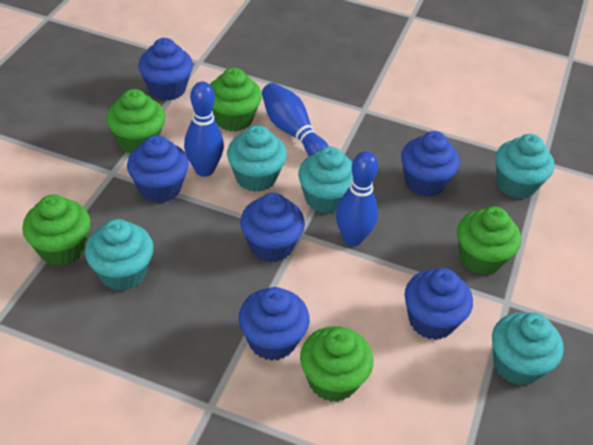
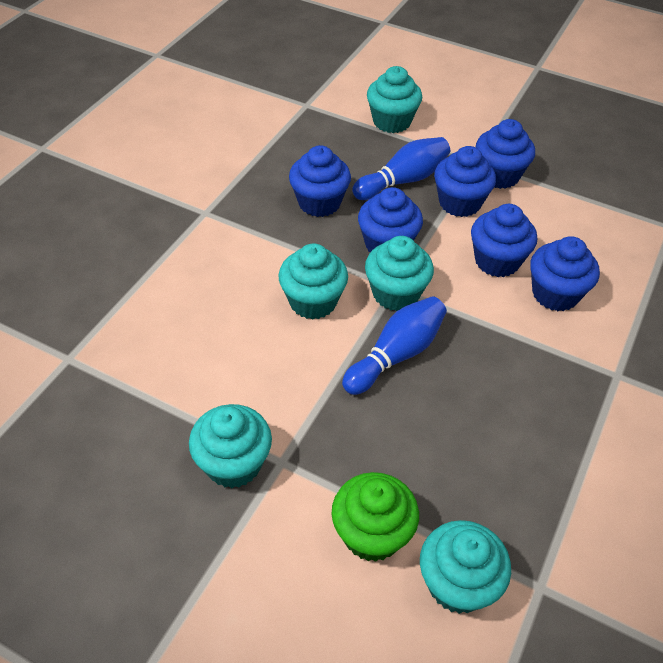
blue bowling pin: [184,81,224,177] [262,83,329,156] [336,151,378,246] = 3 -> [342,296,447,395] [352,137,450,200] = 2
green cupcake: [22,195,91,266] [106,89,165,153] [210,67,262,132] [300,326,373,402] [457,206,521,275] = 5 -> [332,472,419,562] = 1

